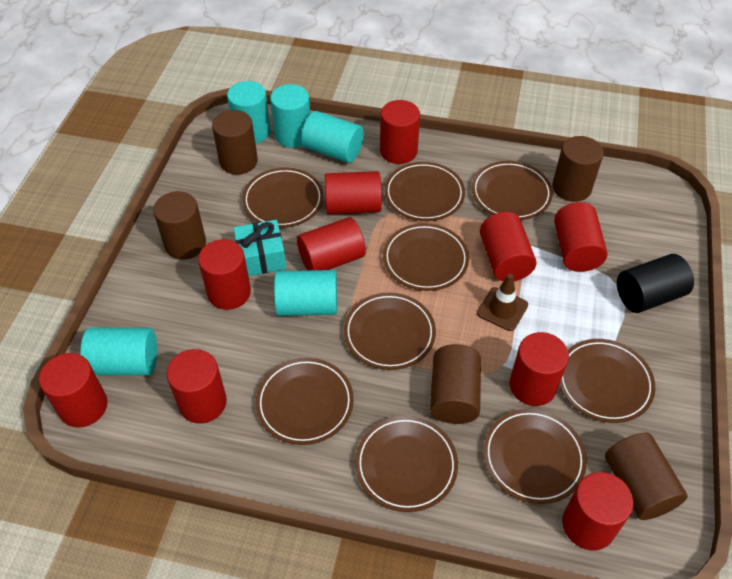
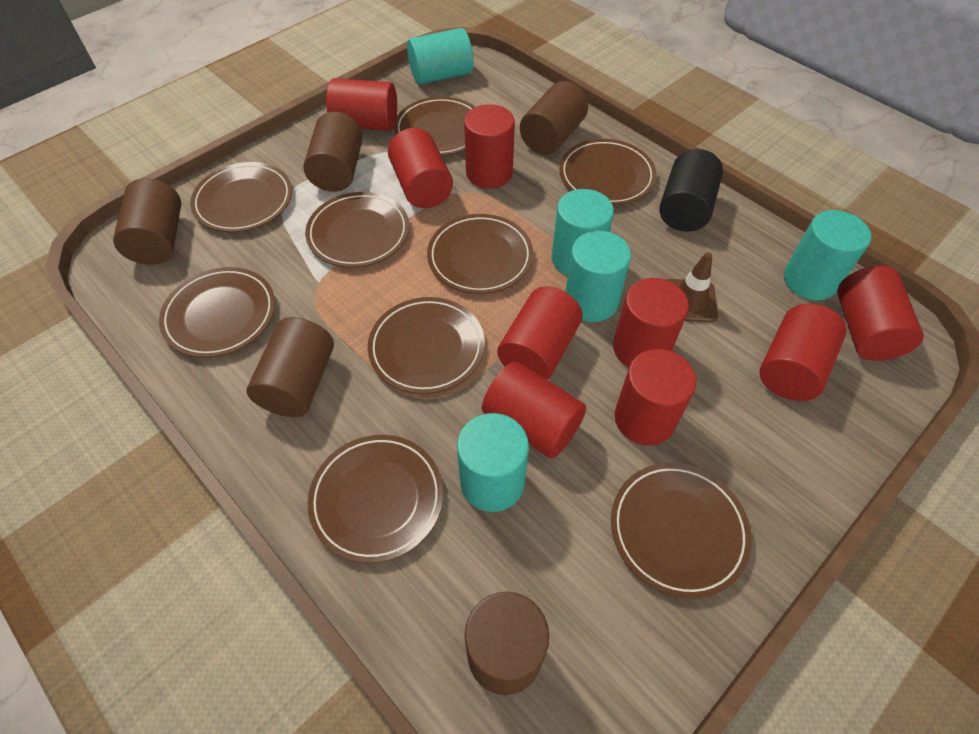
red cylinder: [39,353,108,428] [167,349,227,424] [198,239,251,310] [297,217,366,270] [325,171,382,214] [380,100,420,164] [480,212,536,281] [509,332,569,406] [554,202,607,272] [562,472,633,550] = 10 -> [326,78,397,131] [388,128,453,208] [464,104,515,189] [482,361,586,459] [498,286,583,380] [613,278,689,367] [615,349,696,445] [759,304,847,401] [837,266,924,361] = 9
turquoise gift: [233,220,286,276] = 1 -> none = 0

